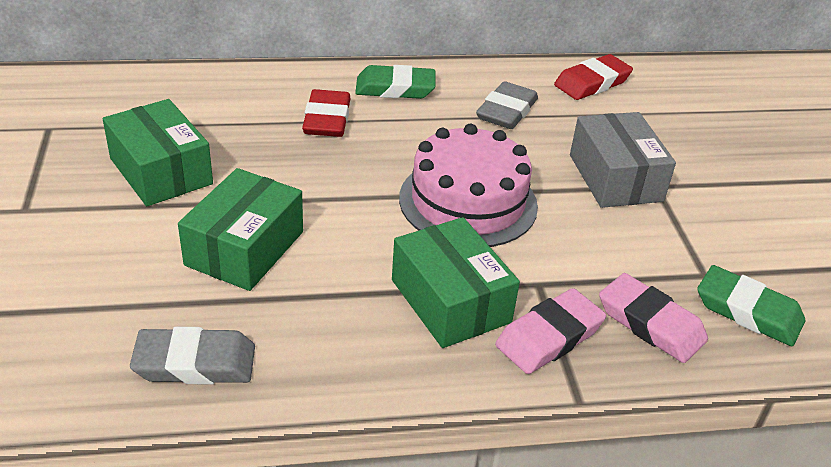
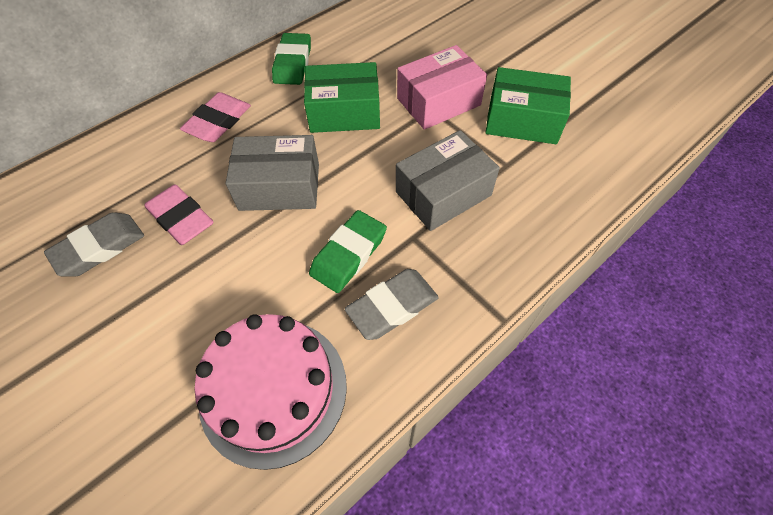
green box: [103,99,213,206] [178,168,303,291] [392,217,520,348] = 3 -> [304,62,380,133] [485,67,571,144] = 2
grey box: [570,112,676,208] = 1 -> [225,135,319,211] [396,130,500,231] = 2
pink box: none = 0 -> [397,45,487,130] = 1
red eraser: [302,89,351,137] [554,54,633,100] = 2 -> none = 0

